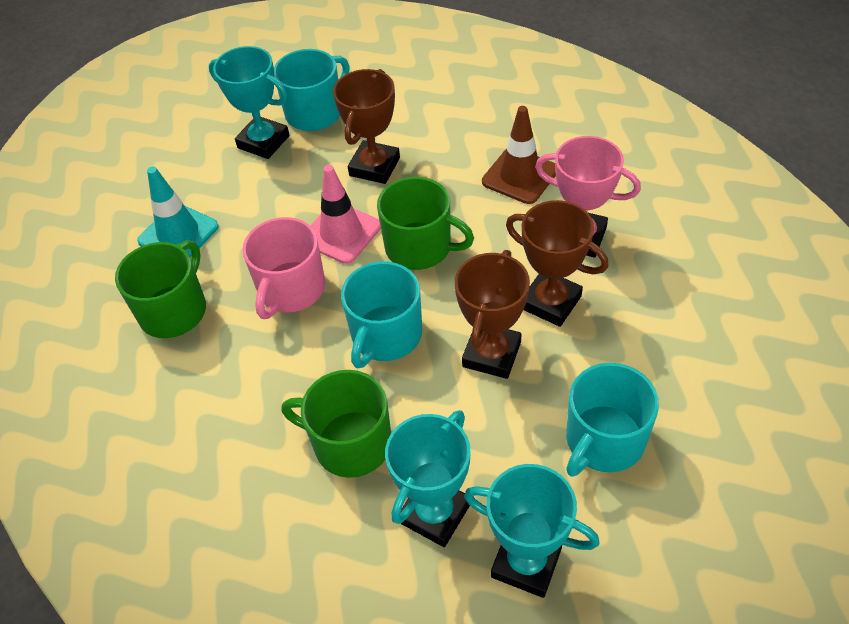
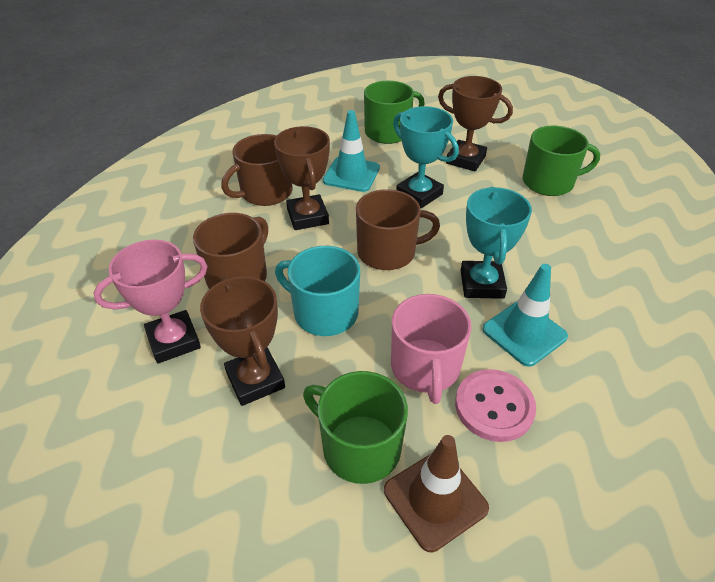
brown mug: none = 0 -> [193,213,268,289] [221,134,293,206] [356,189,440,270] = 3
pink button: none = 0 -> [455,369,536,442] = 1
pink traffic cone: [311,165,381,264] = 1 -> none = 0
turquoise mug: [274,49,350,131] [341,261,422,368] [566,363,659,477] = 3 -> [275,246,360,336] = 1
turquoise traffic cone: [137,167,219,258] = 1 -> [323,110,380,192] [483,264,568,367] = 2
turquoise trophy: [209,46,290,159] [385,410,471,547] [464,464,600,598] = 3 -> [393,106,459,208] [461,187,532,299] = 2

